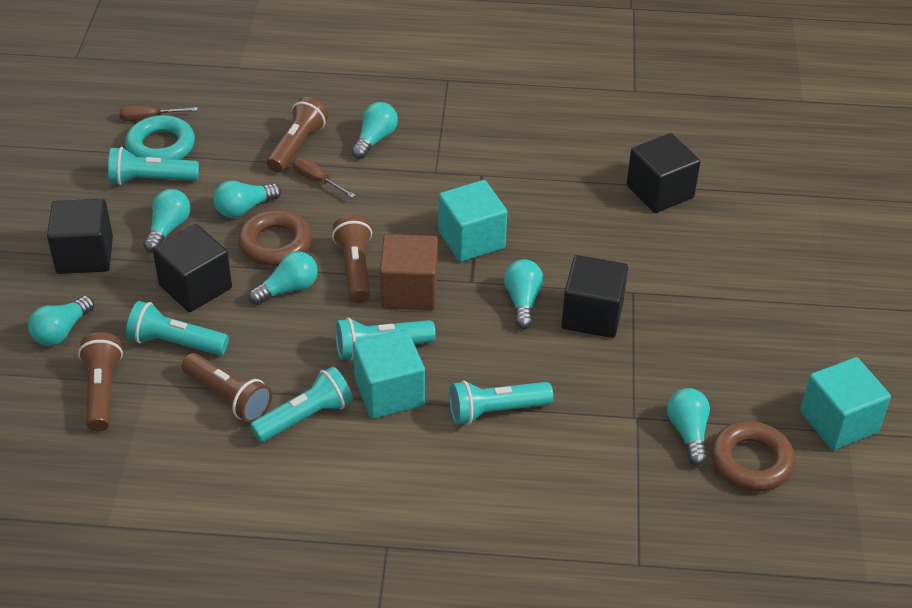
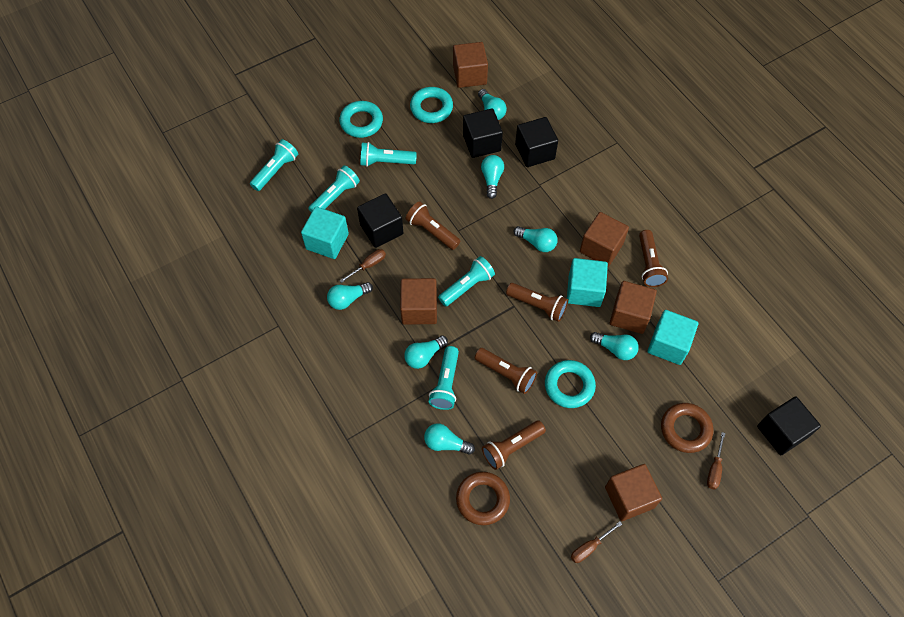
brown cube: [380,234,438,310] = 1 -> [400,278,437,325] [453,42,488,88] [580,212,629,267] [605,464,662,521] [610,281,657,334] = 5
brown flashlight: [78,332,123,431] [182,353,272,423] [267,97,328,172] [332,214,372,303] = 4 -> [406,201,460,250] [475,348,537,394] [482,420,546,470] [506,283,568,322] [639,230,668,287] = 5
brown screwdriver: [119,105,197,121] [292,157,356,198] = 2 -> [340,249,386,283] [571,521,622,563] [707,432,725,490] = 3
turquoise ring: [125,115,195,160] = 1 -> [339,101,383,138] [410,87,453,123] [545,360,596,408] = 3

